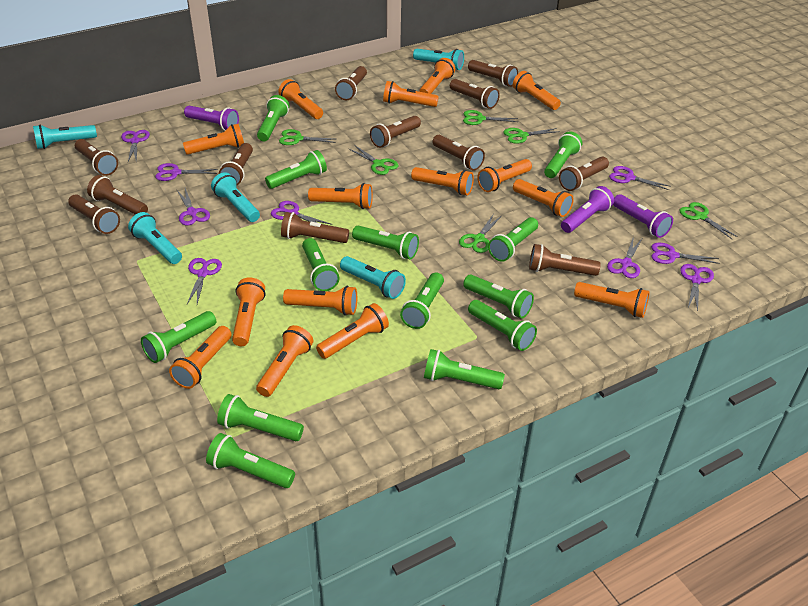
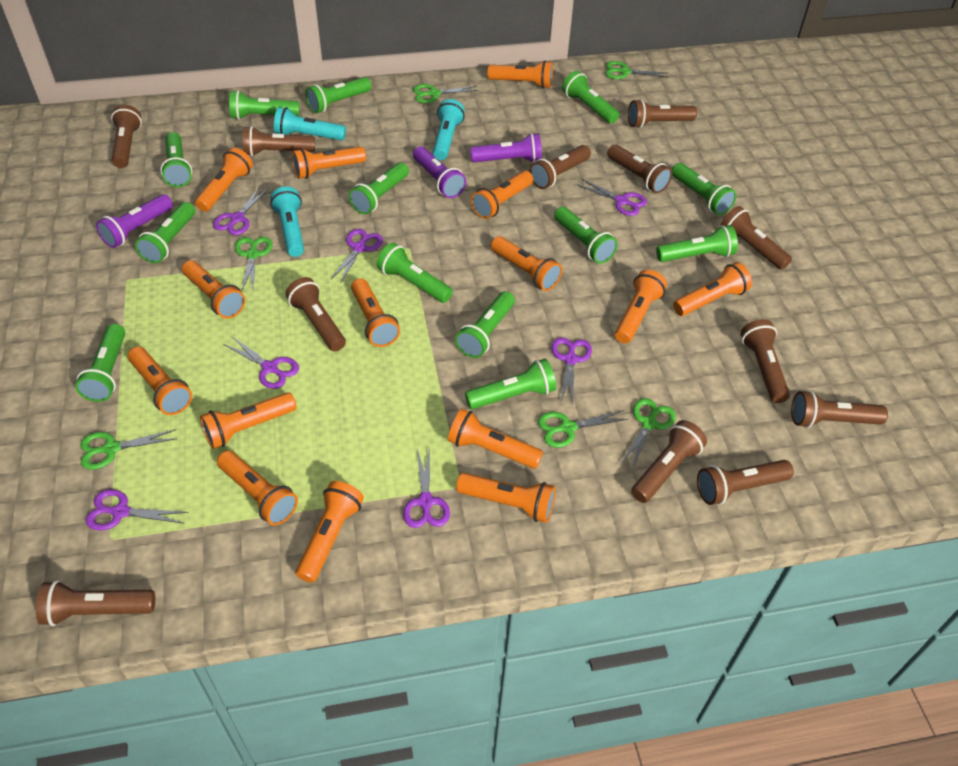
purple scissors: [121,130,150,163] [155,163,218,181] [177,188,210,225] [187,258,222,304] [271,201,332,225] [607,236,642,278] [609,166,671,190] [651,243,720,264] [680,264,714,311] = 9 -> [86,489,189,530] [213,187,269,235] [223,336,299,389] [330,229,383,284] [403,447,450,528] [551,337,592,404] [576,178,647,216] = 7
turquoise flashlight: [33,124,97,149] [128,212,182,264] [211,172,260,222] [340,256,406,299] [413,49,464,70] = 5 -> [270,186,304,257] [274,107,346,141] [433,99,465,160] = 3

